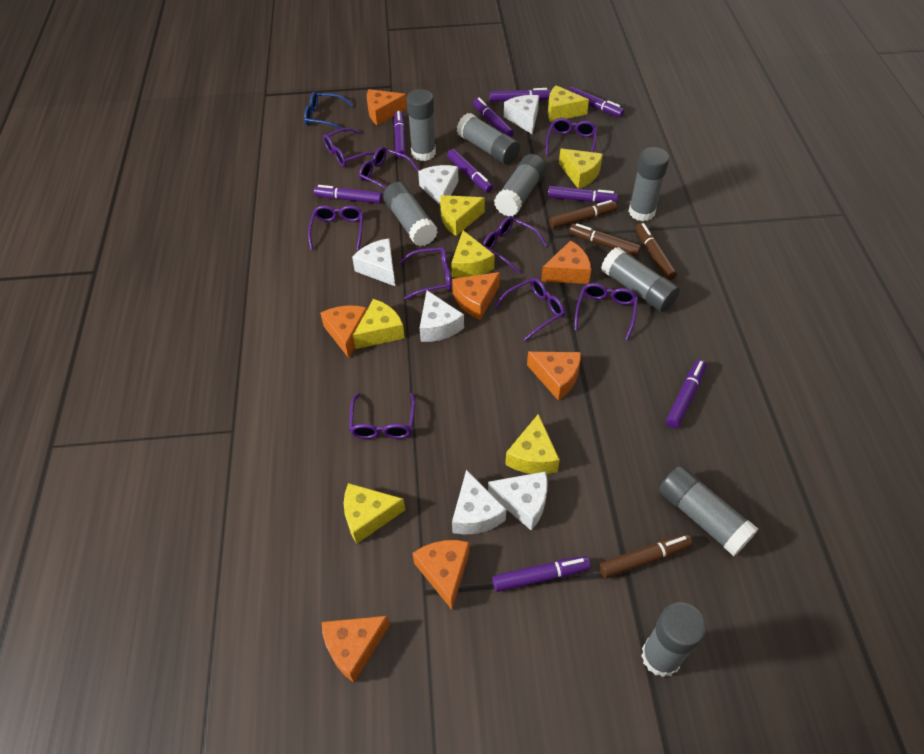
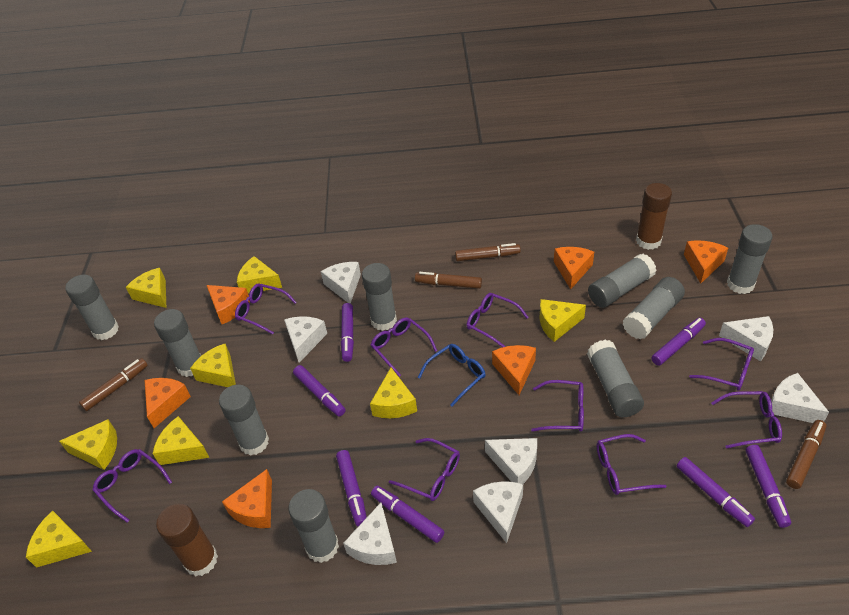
brown glue stick: none = 0 -> [156,504,218,577] [636,183,672,250] = 2
grey glue stick: [383,182,438,246] [406,89,436,161] [457,113,520,165] [494,154,546,217] [601,247,680,312] [628,147,669,221] [641,602,706,677] [659,465,758,556] = 8 -> [65,275,119,340] [154,309,201,377] [219,385,269,456] [288,489,339,563] [362,263,397,331] [587,340,644,417] [588,254,657,308] [623,277,685,340] [727,224,773,294] = 9
orange cheese: [320,305,367,358] [322,616,390,683] [367,89,407,125] [413,540,470,610] [452,272,500,320] [527,352,581,400] [541,240,591,284] = 7 -> [145,378,191,428] [207,285,250,324] [222,469,272,528] [492,345,536,395] [554,247,594,289] [684,240,728,283] = 6
purple marker: [314,185,383,204] [394,111,406,158] [447,149,493,193] [473,98,514,137] [489,88,551,102] [492,556,590,592] [547,186,618,203] [568,87,624,117] [666,359,707,428] = 9 -> [293,365,346,416] [336,450,367,526] [341,303,354,362] [371,486,444,543] [651,318,706,366] [677,457,755,527] [746,445,791,528] = 7
white cheese: [352,238,395,286] [418,165,458,205] [420,290,464,342] [452,470,507,535] [488,471,548,530] [504,95,539,134] = 6 -> [284,316,327,363] [321,262,361,303] [343,503,397,565] [473,481,523,543] [485,438,537,484] [719,316,773,361] [771,373,829,423] = 7
yellow cheese: [344,483,405,544] [353,299,405,349] [440,195,485,236] [451,230,495,278] [505,414,560,474] [548,85,589,122] [559,149,603,189] = 7 -> [26,511,92,568] [59,419,117,470] [126,268,166,308] [152,416,210,465] [190,344,236,387] [237,256,282,293] [370,368,417,418] [539,299,586,342] = 8

